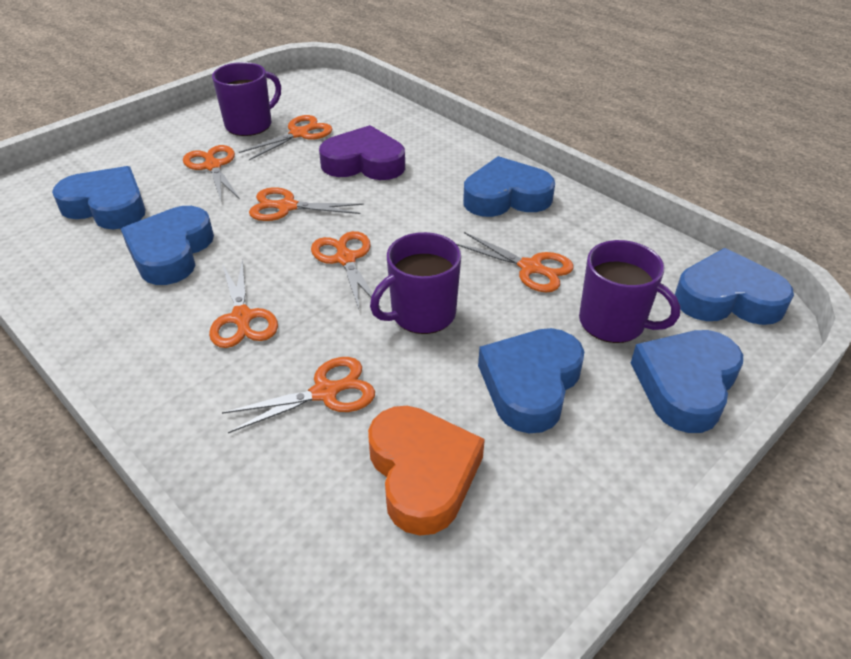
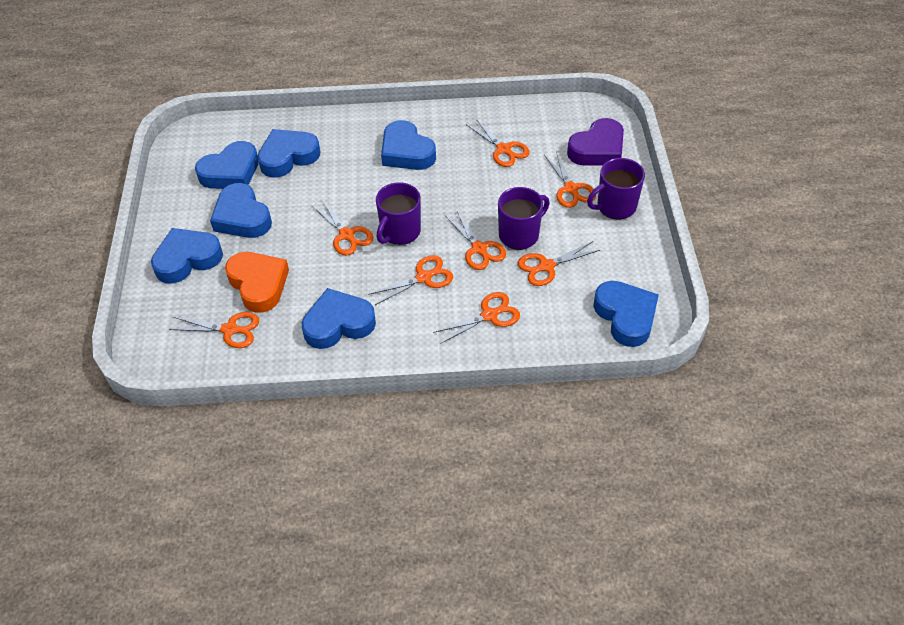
blue heart: [52,166,146,229] [121,206,214,285] [463,156,555,217] [478,328,584,433] [631,330,743,433] [675,248,794,325] = 6 -> [151,228,223,284] [195,141,259,189] [210,183,272,238] [258,129,320,178] [302,288,376,349] [381,120,436,170] [593,281,659,347] = 7
orange scissors: [183,145,240,200] [209,258,278,348] [222,357,375,433] [239,115,333,160] [249,187,363,221] [311,231,380,309] [457,232,574,292] = 7 -> [169,312,259,348] [311,200,373,256] [368,255,453,305] [433,292,520,344] [445,209,506,270] [466,119,530,167] [518,241,600,286] [544,151,596,208] = 8

